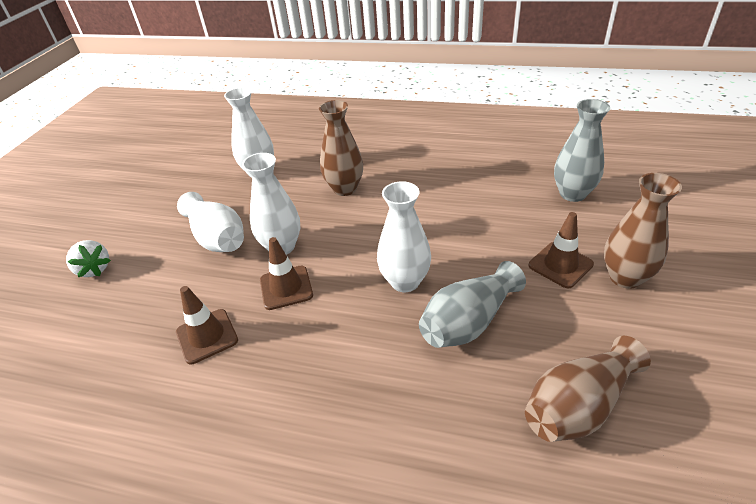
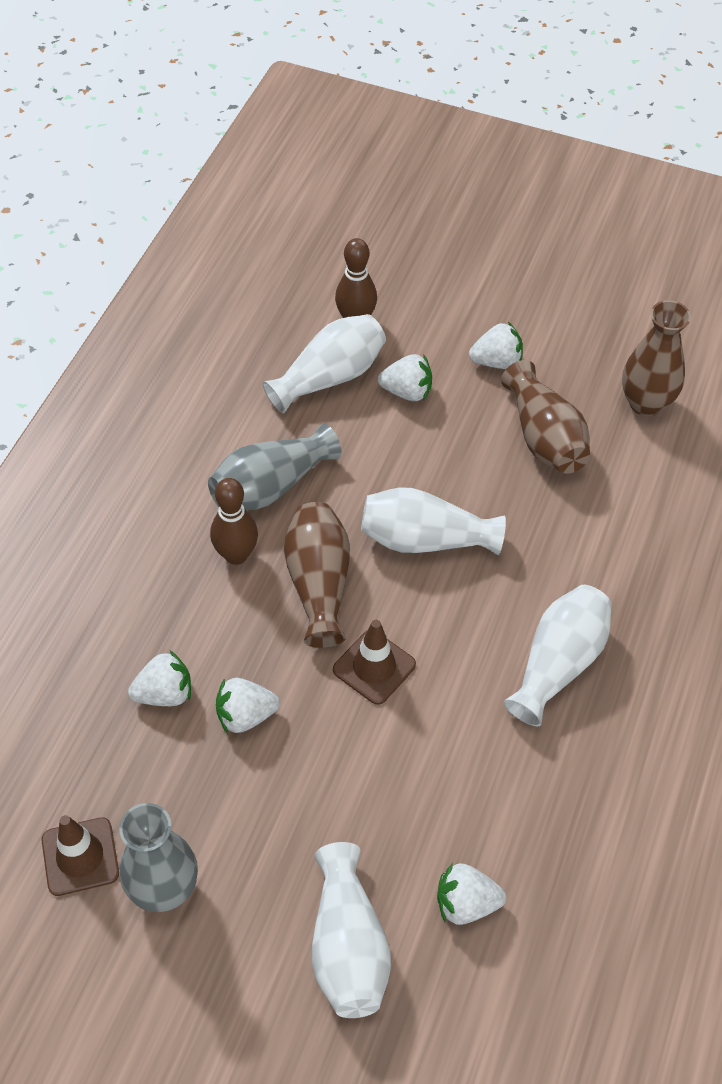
brown bowling pin: none = 0 -> [210,478,258,565] [335,238,377,318] = 2
brown traffic cone: [176,286,238,364] [260,237,313,310] [529,212,594,288] = 3 -> [41,815,119,896] [333,620,416,705] = 2
white strawberry: [66,240,111,277] = 1 -> [128,651,191,706] [216,678,280,734] [378,354,432,401] [437,863,506,925] [469,322,523,369] = 5

